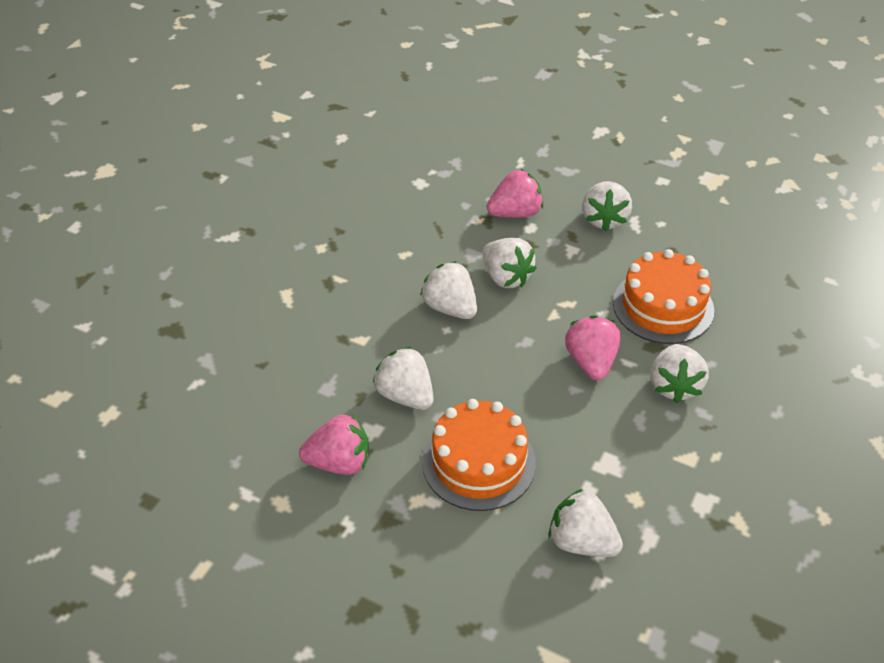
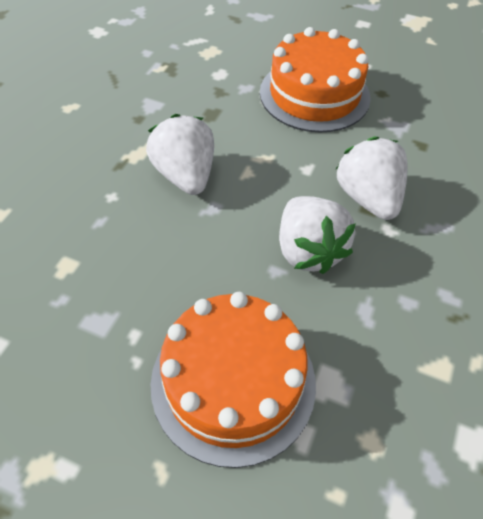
pink strawberry: [299,414,369,475] [487,169,543,218] [565,315,621,380] = 3 -> none = 0
white strawberry: [373,346,434,410] [420,261,477,319] [483,238,537,288] [549,489,623,557] [582,181,632,231] [651,344,709,403] = 6 -> [146,114,214,195] [279,196,356,274] [335,136,408,220] = 3

